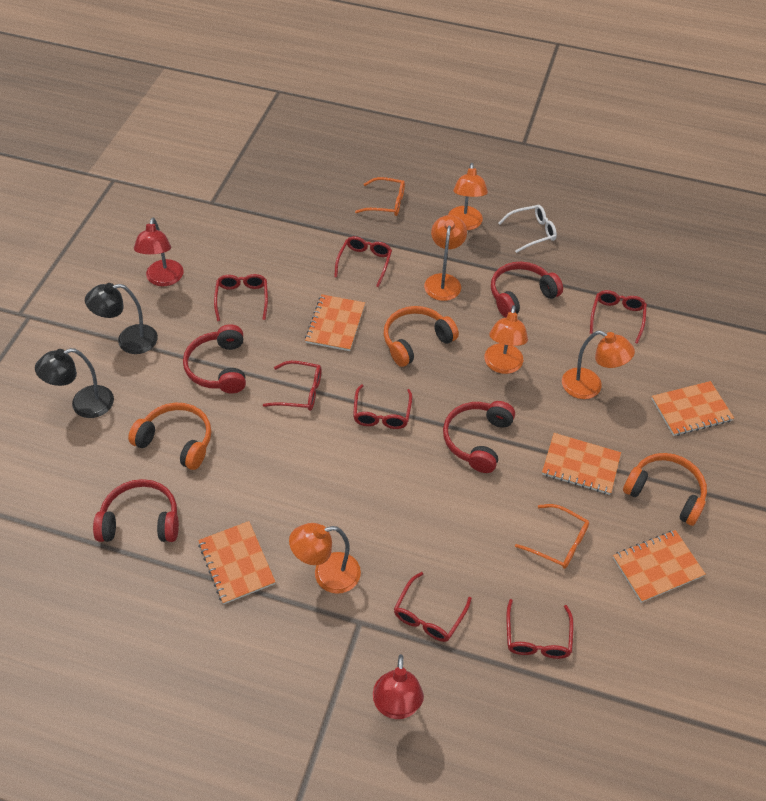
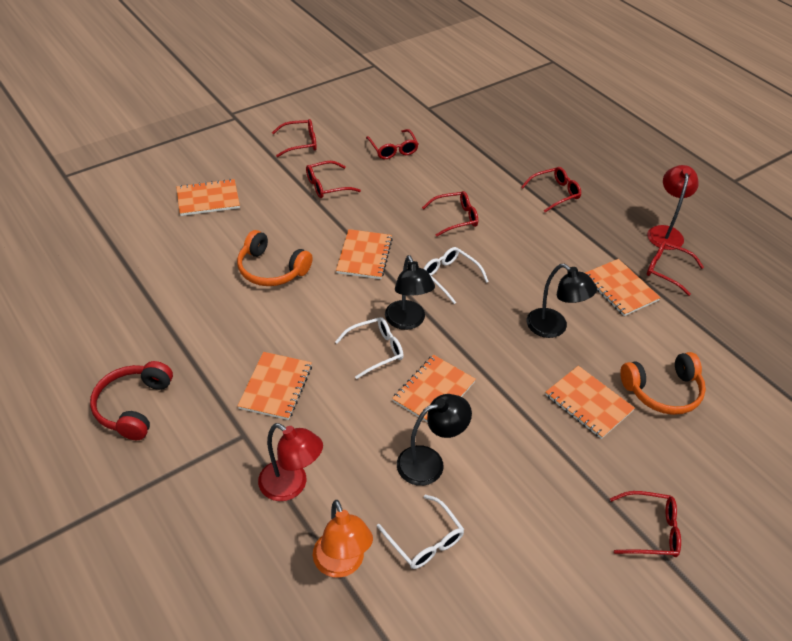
black lamp: [35,348,114,418] [85,283,158,354] = 2 -> [385,255,435,330] [397,394,472,486] [527,264,597,338] = 3
orange glasses: [355,177,405,216] [515,504,589,569] = 2 -> none = 0
orange headphones: [128,403,211,470] [384,306,459,367] [623,453,707,526] = 3 -> [237,230,313,286] [620,352,706,415] = 2
orange lamp: [289,523,361,594] [424,215,467,301] [448,163,488,230] [484,305,528,374] [562,331,635,399] = 5 -> [313,500,373,578] = 1
orange notebook: [198,521,275,604] [305,294,365,351] [542,433,621,495] [613,530,706,603] [652,381,734,436] = 5 -> [176,179,240,216] [238,352,312,420] [336,229,393,279] [392,355,476,423] [545,366,635,439] [585,259,661,316] = 6
red headphones: [93,479,179,542] [183,324,246,393] [443,401,515,473] [491,262,563,318] = 4 -> [90,361,173,440] = 1
white glasses: [498,205,557,253] = 1 -> [335,317,403,379] [377,494,464,569] [424,247,489,304] = 3

